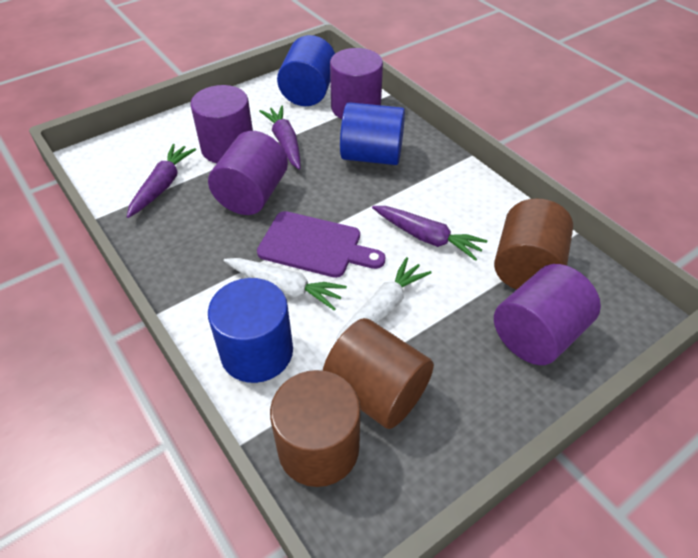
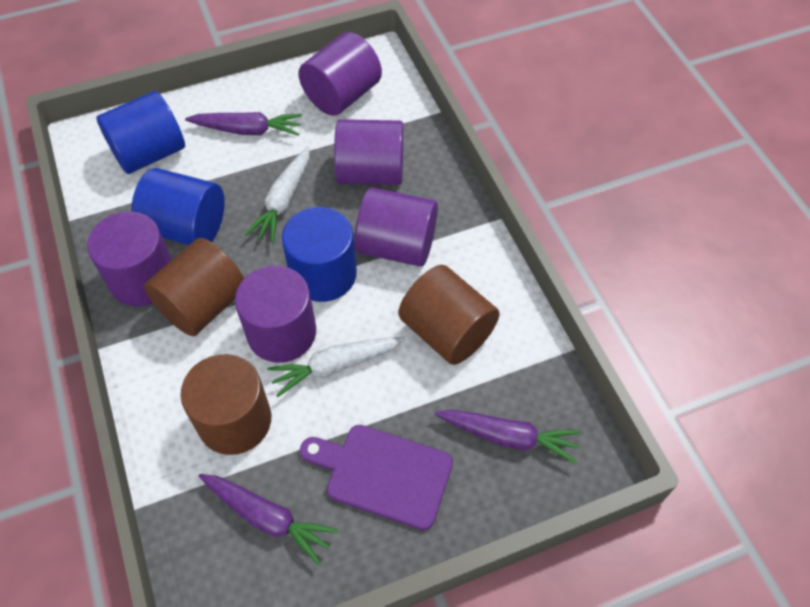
purple cylinder: [190,85,253,163] [208,131,288,215] [330,48,383,119] [494,264,601,365] = 4 -> [87,212,172,306] [235,265,316,363] [298,32,382,116] [334,119,403,185] [355,187,438,267] = 5

